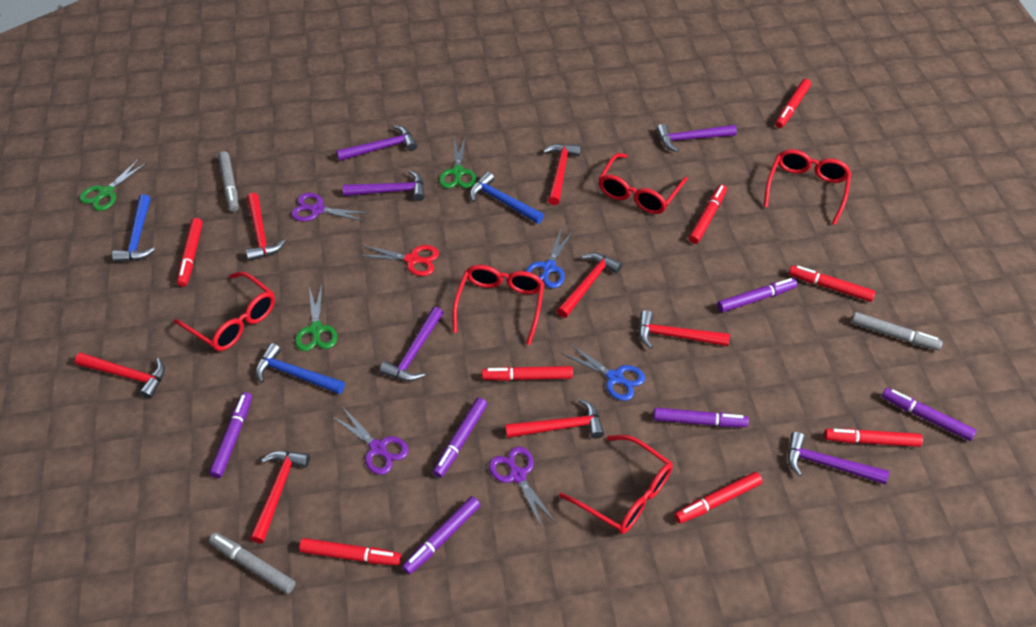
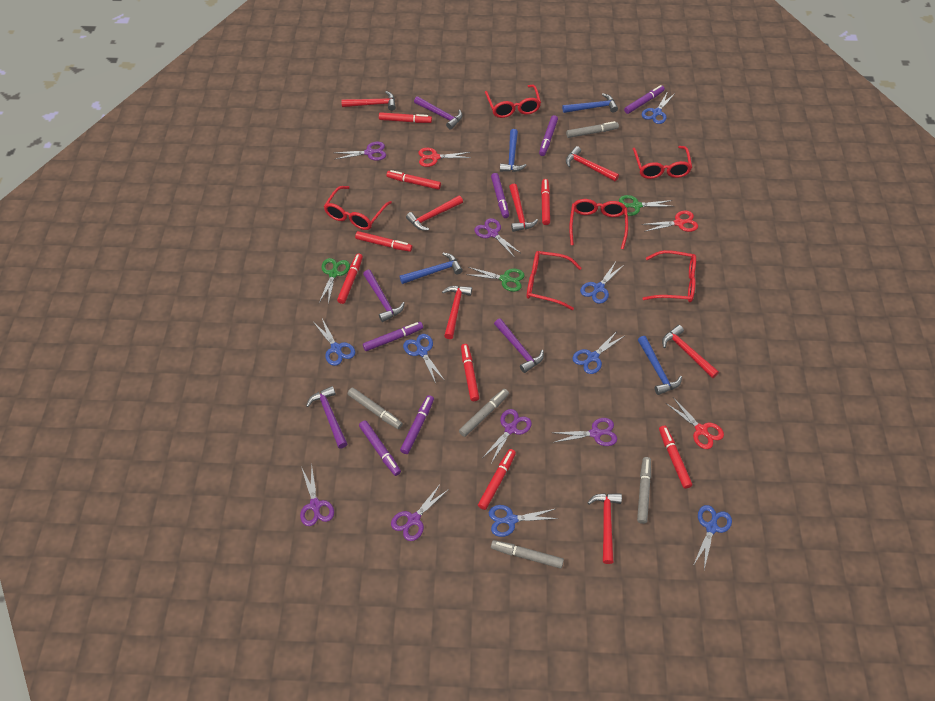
blue hammer: [112,194,155,262] [256,343,345,394] [470,172,544,224] = 3 -> [399,253,463,284] [500,129,527,172] [562,93,618,113] [638,336,682,395] = 4
blue scissors: [526,227,573,288] [563,343,645,401] = 2 -> [313,319,355,366] [403,334,445,384] [489,505,558,537] [573,330,624,374] [580,262,624,304] [642,91,674,124] [693,505,732,569] = 7
grey marker: [209,533,296,594] [218,151,239,212] [851,312,943,350] = 3 -> [348,388,403,429] [459,389,509,437] [491,540,564,569] [566,121,619,138] [637,457,651,524] = 5
purple hammer: [336,125,417,161] [343,170,425,201] [380,307,443,381] [657,124,737,152] [788,432,889,484] = 5 -> [306,386,347,448] [363,270,405,322] [414,96,462,130] [494,319,544,373] = 4
purple scissors: [291,193,368,222] [332,408,409,475] [489,447,556,528] = 3 -> [300,465,334,526] [334,142,386,161] [391,483,449,541] [474,218,522,258] [483,409,532,462] [553,418,617,446] = 6
red glasses: [174,271,275,351] [452,265,545,345] [559,435,673,534] [598,153,687,214] [764,149,852,225] = 5 -> [324,186,392,230] [485,85,541,118] [527,251,582,310] [569,199,628,249] [633,146,692,179] [643,250,696,303] = 6
red scissors: [358,245,439,276] = 1 -> [418,148,471,167] [642,210,698,232] [666,397,724,449] = 3

